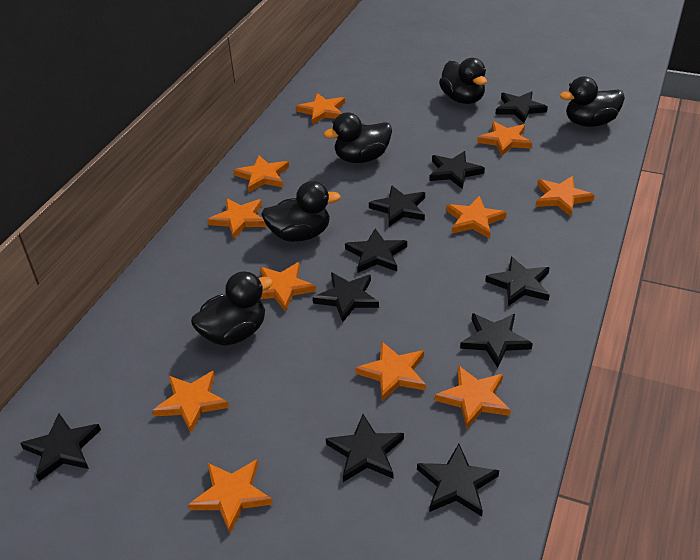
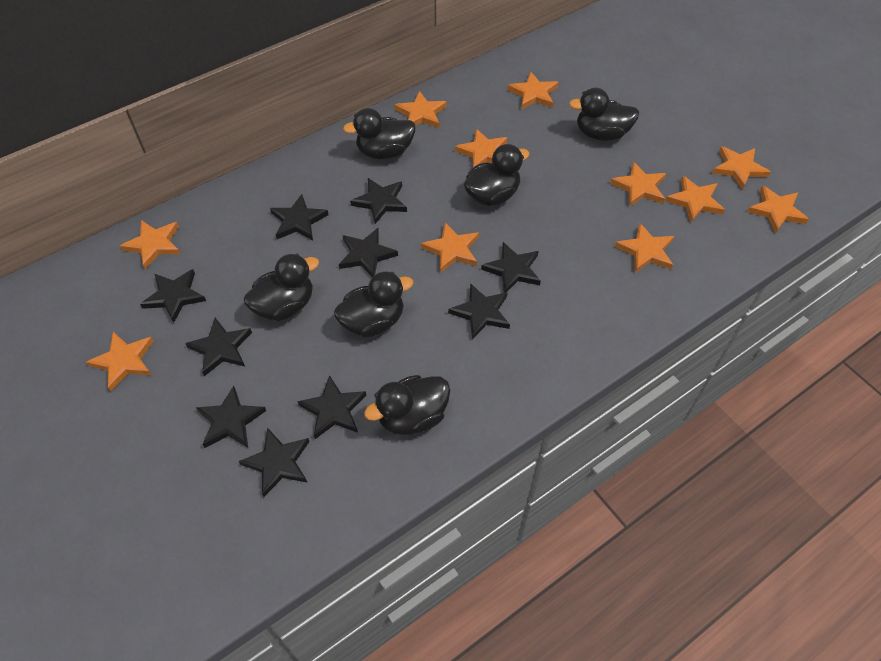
black duck: [191,271,273,346] [261,181,341,242] [324,112,392,163] [439,58,487,104] [560,76,625,127] = 5 -> [244,254,319,321] [334,271,414,338] [343,108,416,159] [364,375,450,435] [464,144,530,206] [569,88,639,141] = 6

